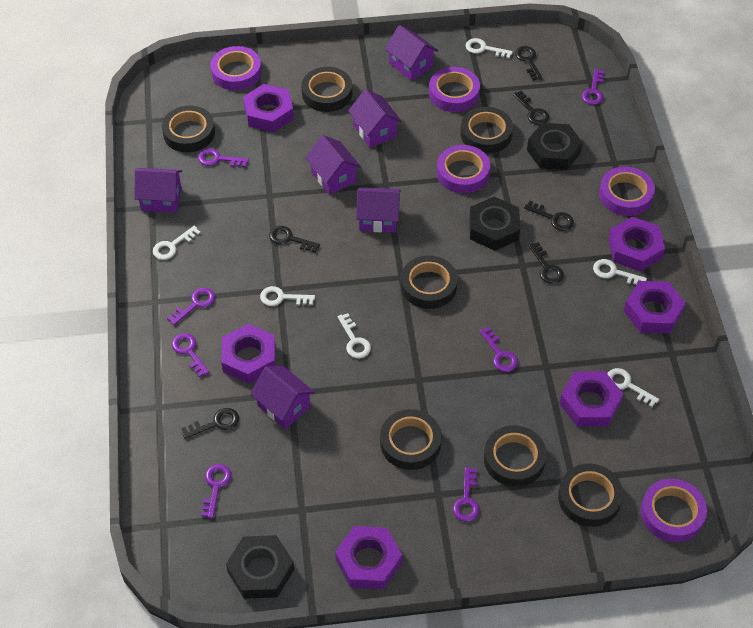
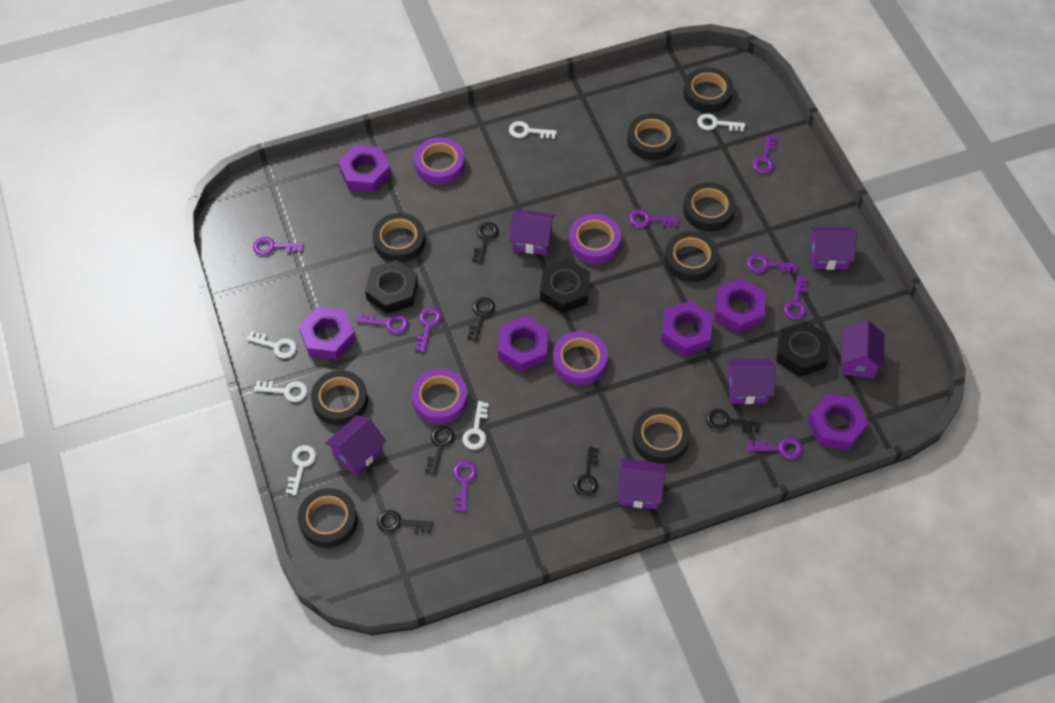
black tape: [162,106,215,152] [301,67,352,112] [380,409,442,470] [401,256,458,309] [460,107,513,154] [484,425,547,487] [558,464,623,527] = 7 -> [298,488,358,548] [311,370,368,426] [373,213,425,263] [627,113,678,160] [633,407,690,464] [665,231,718,282] [683,67,733,113] [683,182,736,231] = 8
purple key: [167,288,215,326] [171,333,209,377] [198,149,249,167] [201,464,232,518] [453,467,480,522] [480,327,518,372] [582,69,604,105] = 7 -> [253,237,304,256] [357,313,408,334] [415,308,442,353] [453,461,477,512] [629,209,679,227] [747,254,798,273] [747,437,803,459] [753,135,777,174] [784,276,808,320] = 9
purple tape: [211,46,261,91] [429,67,480,112] [437,145,490,193] [599,167,655,216] [641,478,707,542] = 5 -> [412,369,468,424] [414,137,465,185] [553,331,608,385] [569,214,621,264] = 4

